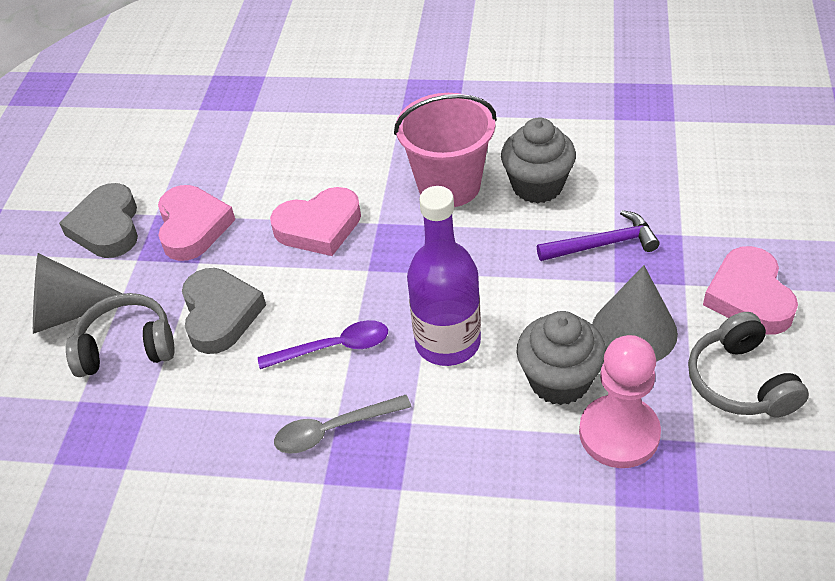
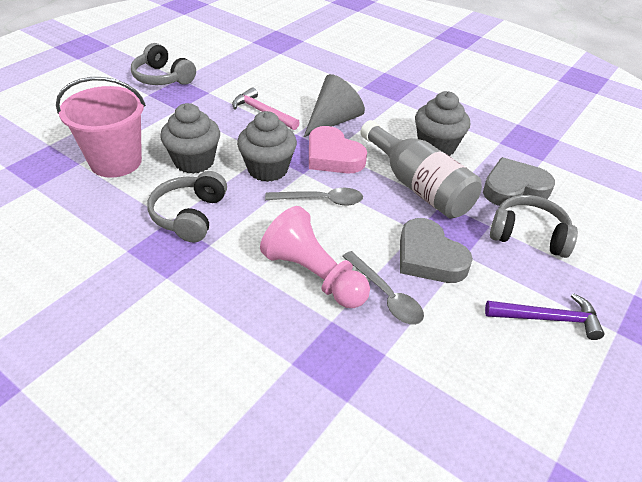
grey bottle: none = 0 -> [360,120,482,218] = 1
grey cone: [33,253,123,334] [592,265,678,362] = 2 -> [304,74,365,137] = 1
grey cupcake: [501,118,576,203] [516,311,606,405] = 2 -> [160,103,220,174] [237,111,297,182] [415,91,470,156] = 3
grey headphones: [66,293,175,377] [688,312,809,418] = 2 -> [131,43,196,85] [147,171,227,242] [490,195,578,258] = 3
grey spoon: [274,395,412,454] = 1 -> [265,188,363,206] [342,251,424,325] = 2
pink hammer: none = 0 -> [232,87,300,130] = 1
pink heart: [158,185,235,261] [270,187,361,256] [703,246,798,335] = 3 -> [309,126,367,173] = 1
purple bottle: [407,186,481,366] = 1 -> none = 0
purple spoon: [258,320,388,369] = 1 -> none = 0

